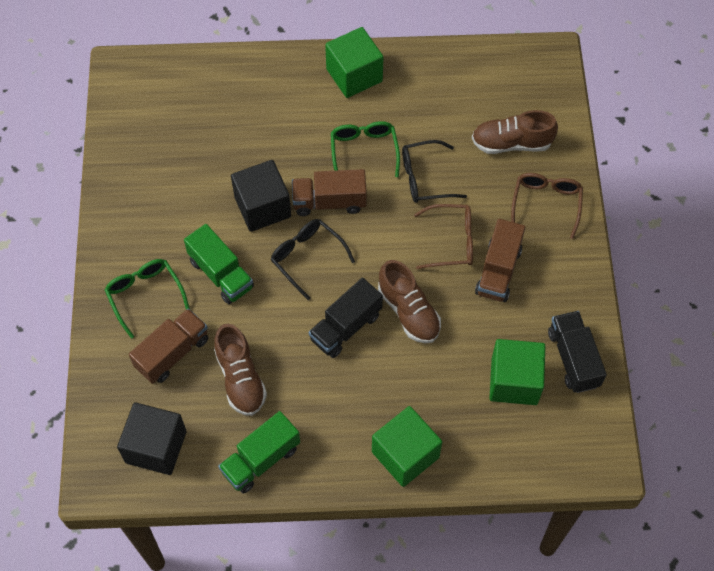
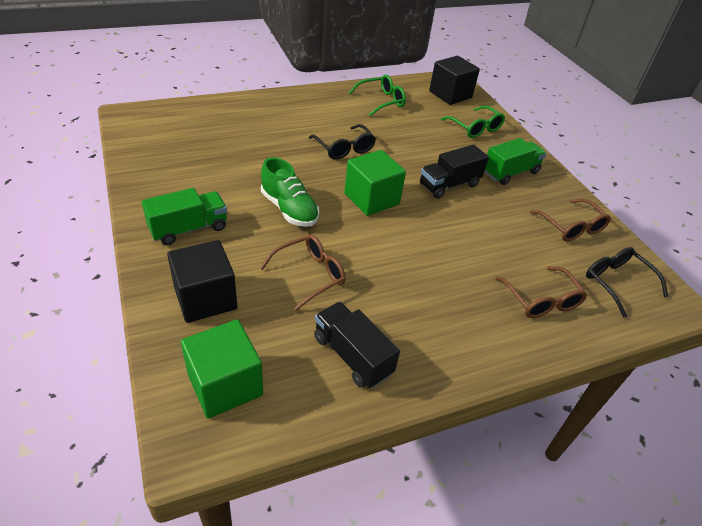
brown glasses: [414,204,473,269] [511,173,583,239] = 2 -> [260,234,346,312] [495,266,587,318] [530,199,611,242] = 3
brown shoe: [214,324,267,416] [378,260,441,343] [472,110,558,154] = 3 -> none = 0
brown truck: [129,308,208,384] [292,169,367,216] [475,219,525,302] = 3 -> none = 0
green cube: [325,27,384,98] [372,406,442,487] [489,339,545,405] = 3 -> [181,319,263,418] [344,150,406,216] = 2
green shoe: none = 0 -> [261,157,319,227] = 1

